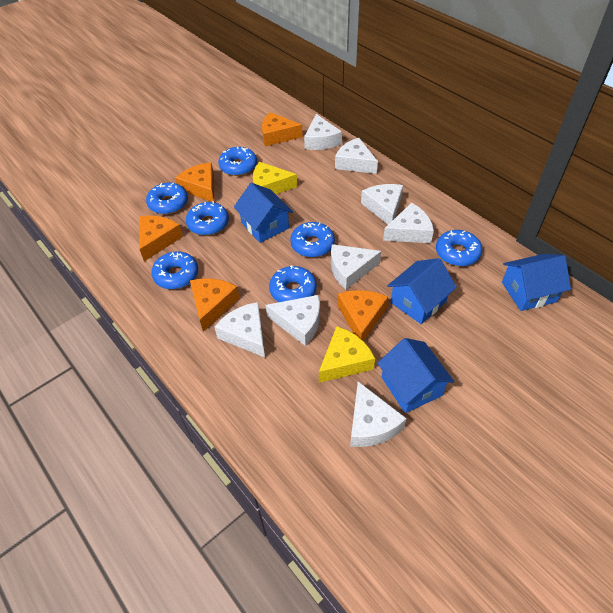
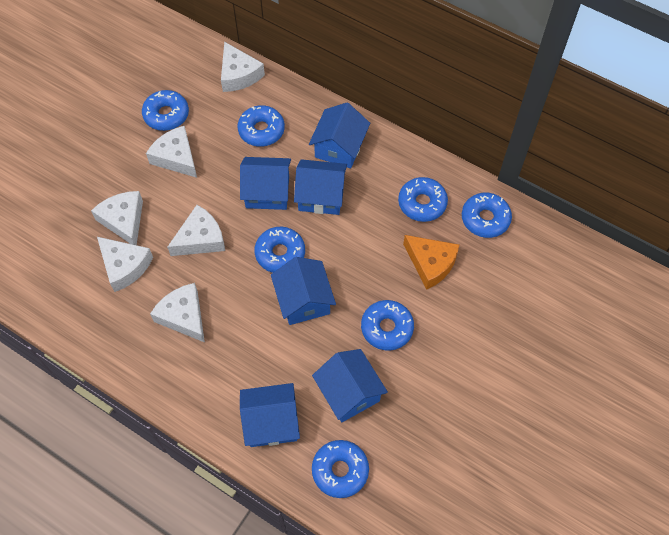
blue house: [234,183,293,243] [378,338,454,413] [387,258,457,324] [502,254,571,311] = 4 -> [240,157,291,210] [240,383,300,447] [271,257,336,325] [294,159,347,215] [309,103,370,169] [312,349,388,422] = 6
orange cheese: [139,215,183,261] [175,162,214,202] [190,278,239,331] [262,112,303,146] [337,290,388,341] = 5 -> [403,235,460,290] = 1
white cheese: [215,302,265,357] [266,295,320,346] [304,114,342,150] [331,244,381,290] [335,138,378,174] [350,381,407,447] [361,184,403,224] [383,203,434,243] = 8 -> [91,191,143,245] [97,237,153,292] [146,126,197,178] [150,283,205,342] [167,205,225,256] [221,42,265,92] = 6
yellow cheese: [253,162,297,194] [319,326,375,383] = 2 -> none = 0

